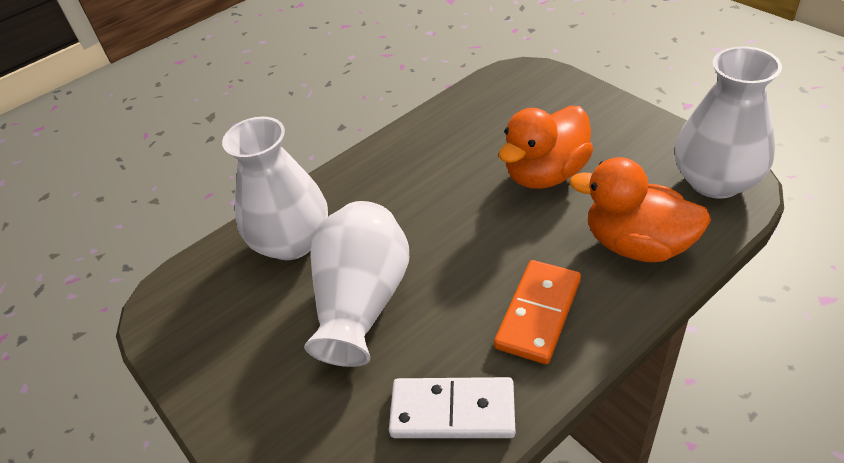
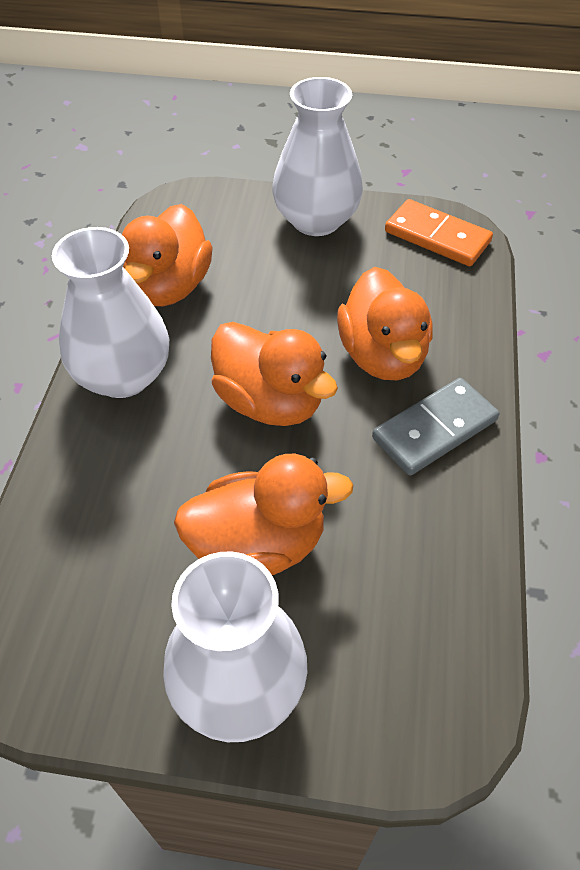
grey domino: none = 0 -> [372,378,499,476] = 1
orange duck: [499,106,593,189] [569,157,711,262] = 2 -> [122,204,213,306] [174,454,354,575] [211,322,338,426] [337,267,433,380] = 4
white domino: [389,377,515,438] = 1 -> none = 0

